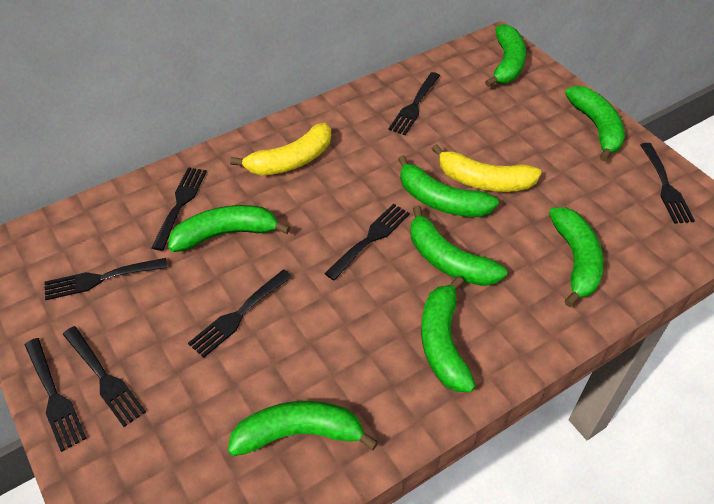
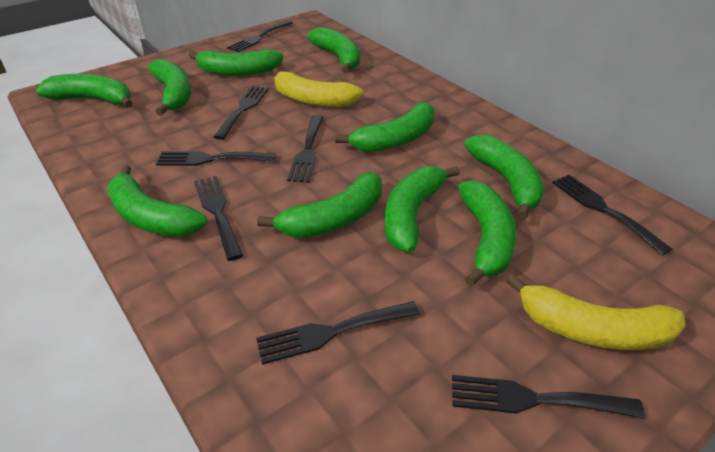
green banana: [168,205,290,252] [228,401,378,456] [398,155,499,217] [411,205,507,286] [421,276,475,392] [485,24,526,87] [549,207,604,307] [565,86,625,161] = 8 -> [36,74,133,107] [107,165,207,237] [148,59,191,116] [189,49,284,76] [257,172,382,238] [307,27,360,73] [335,102,435,152] [385,166,460,253] [458,180,516,286] [465,135,544,220] = 10

